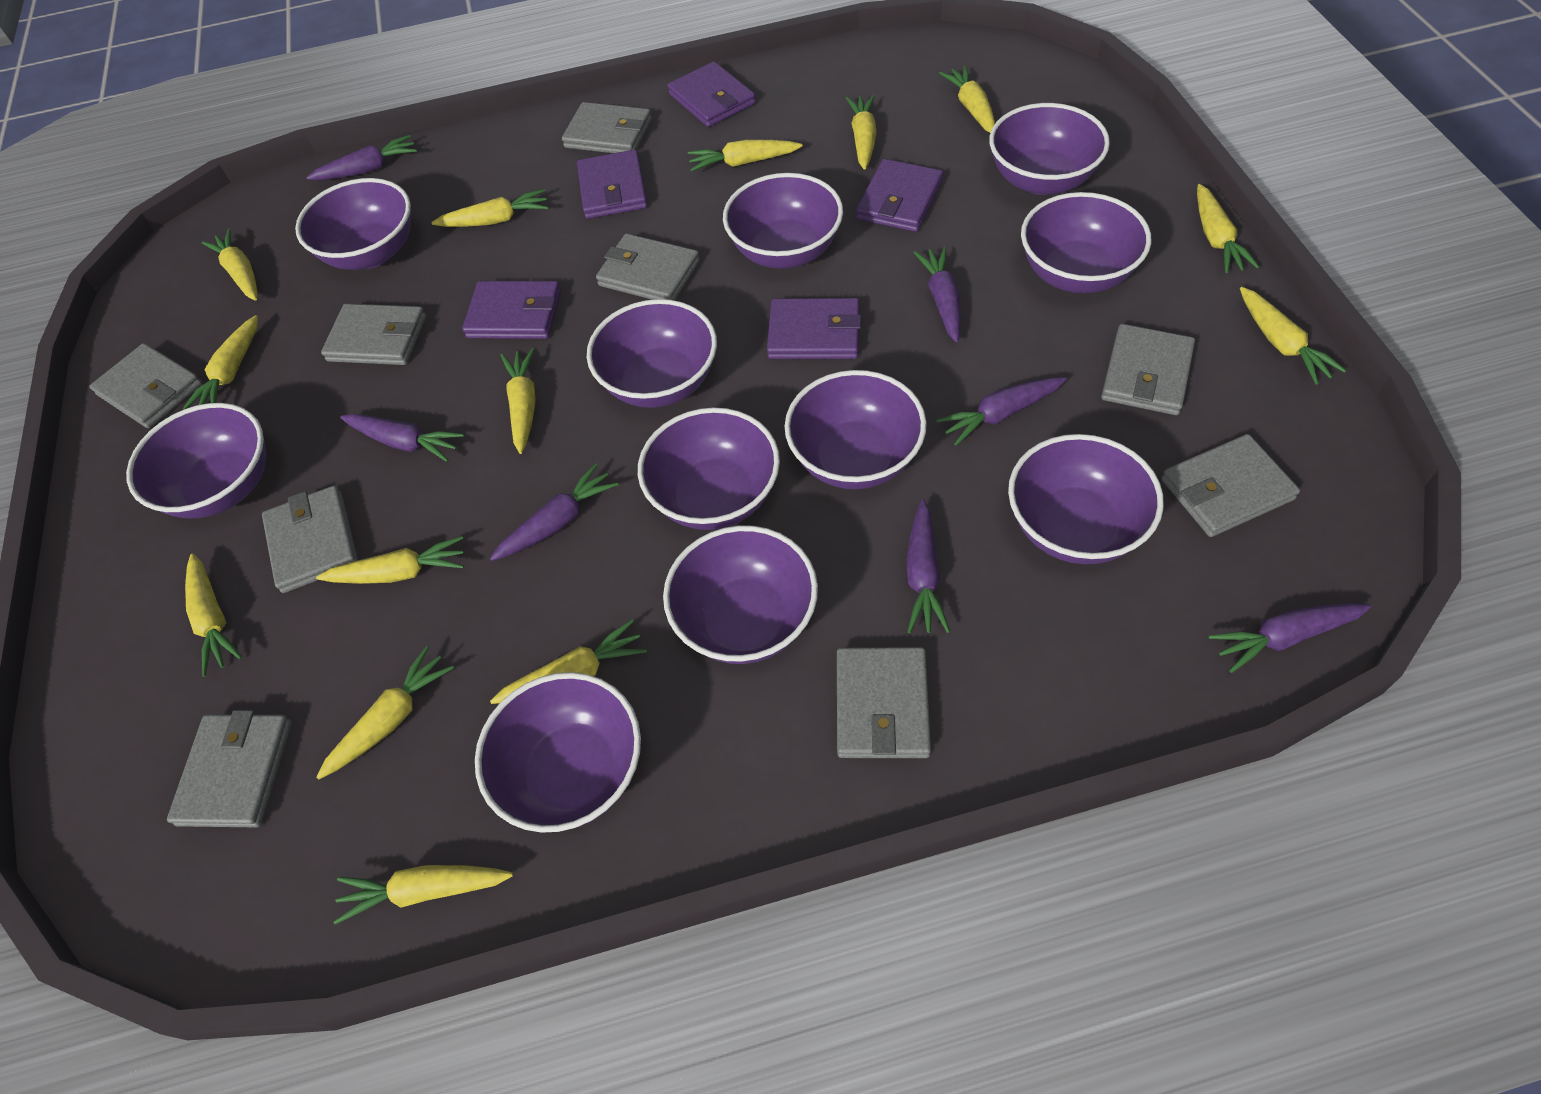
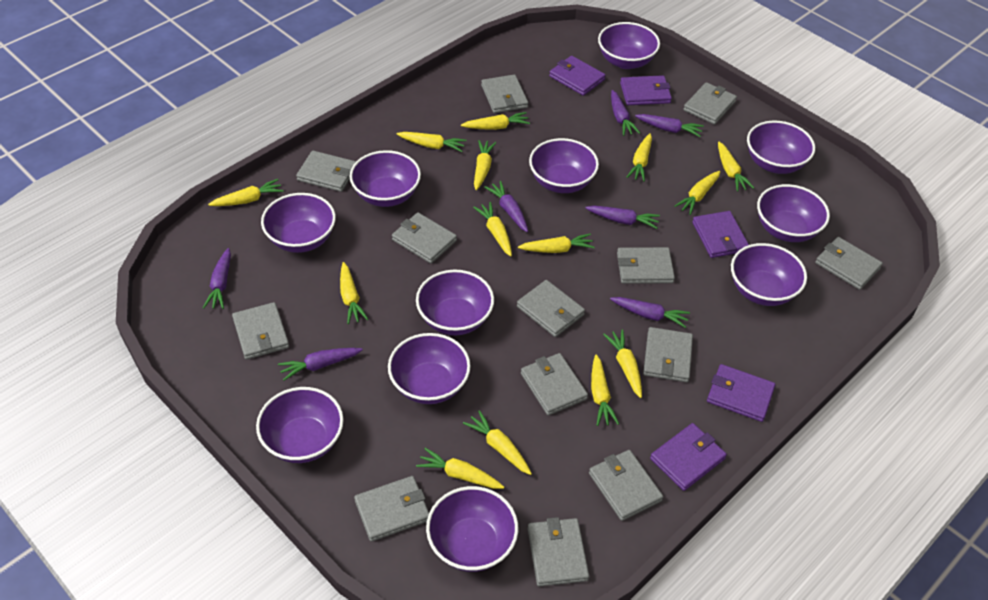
grey wallet: [89,343,202,428] [167,710,292,827] [262,485,358,593] [321,304,426,365] [562,102,652,153] [596,233,700,301] [837,647,931,758] [1101,324,1195,415] [1161,434,1300,537] = 9 -> [232,302,289,360] [296,151,356,192] [354,476,429,542] [392,212,457,264] [481,75,528,113] [517,280,585,337] [521,353,588,415] [528,517,589,587] [589,450,663,521] [617,247,675,284] [643,327,693,382] [683,82,737,124] [815,237,883,290] = 13

